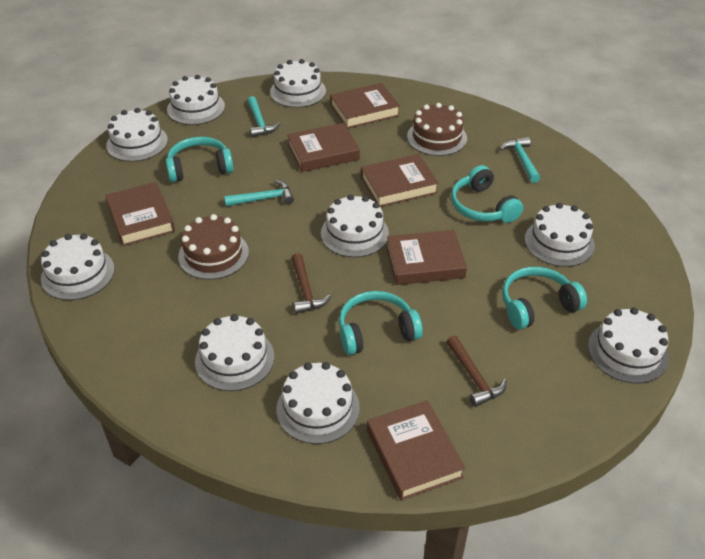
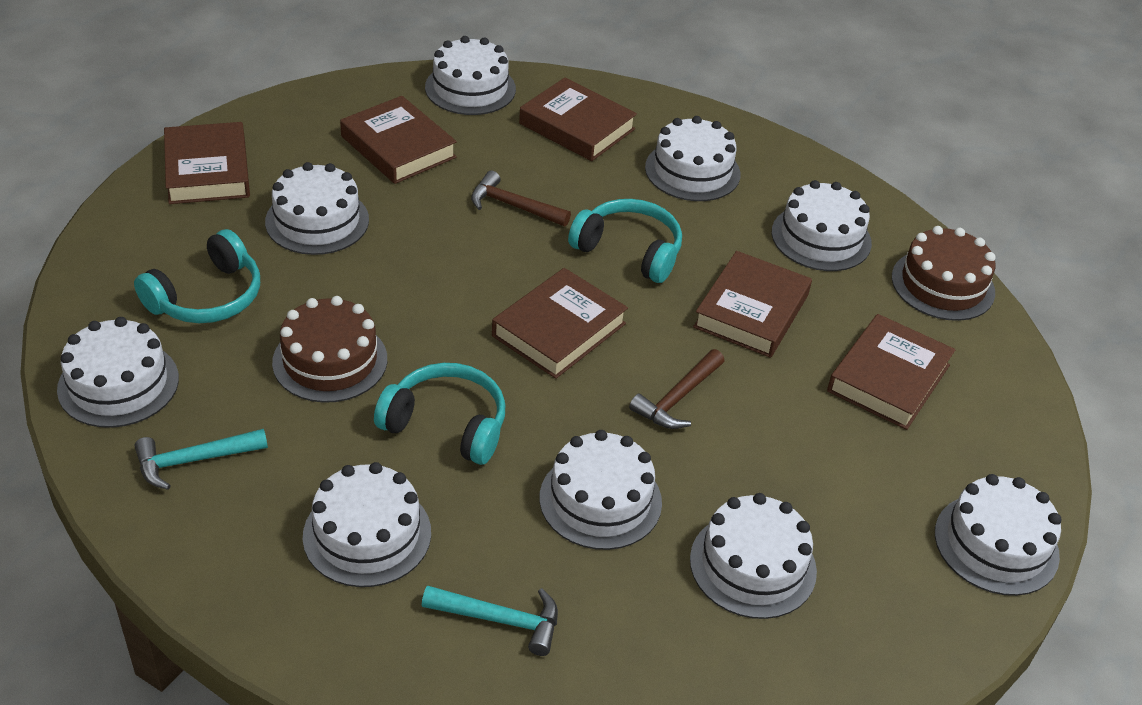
turquoise hammer: [224,180,294,206] [247,96,280,137] [500,137,540,183] = 3 -> [135,429,268,490] [422,586,558,656] = 2
turquoise headphones: [166,137,234,182] [339,291,423,355] [451,165,523,223] [502,267,587,330] = 4 -> [134,229,260,323] [374,363,505,465] [568,199,682,283] = 3

